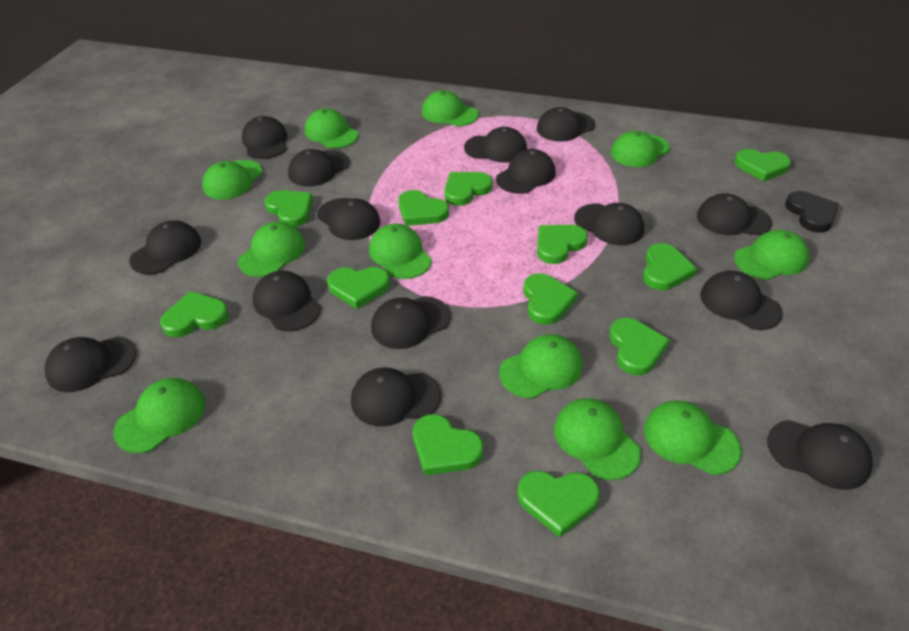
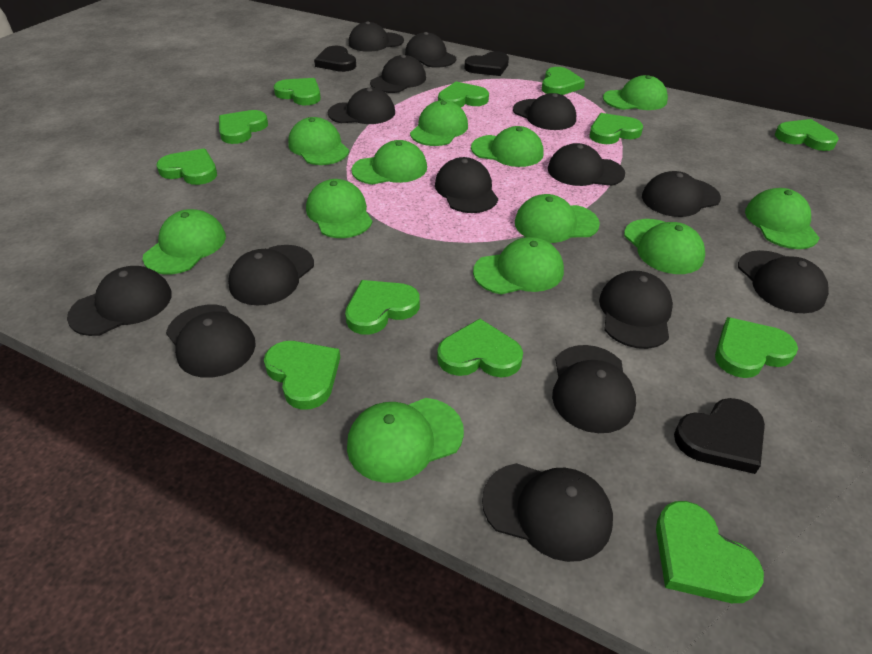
black heart: [785,191,839,233] = 1 -> [314,46,356,72] [465,51,509,76] [674,398,765,474] = 3
green cap: [113,378,205,453] [202,160,262,200] [238,222,305,277] [305,108,358,148] [369,224,432,279] [422,90,479,127] [499,334,582,399] [554,398,641,480] [610,131,670,167] [644,400,742,475] [734,230,809,280] = 11 -> [143,209,226,274] [288,117,349,165] [306,179,373,238] [347,398,464,483] [351,140,427,185] [410,100,468,146] [471,126,544,167] [473,237,564,294] [515,194,600,243] [603,75,668,110] [624,219,705,274] [745,188,819,249] = 12

